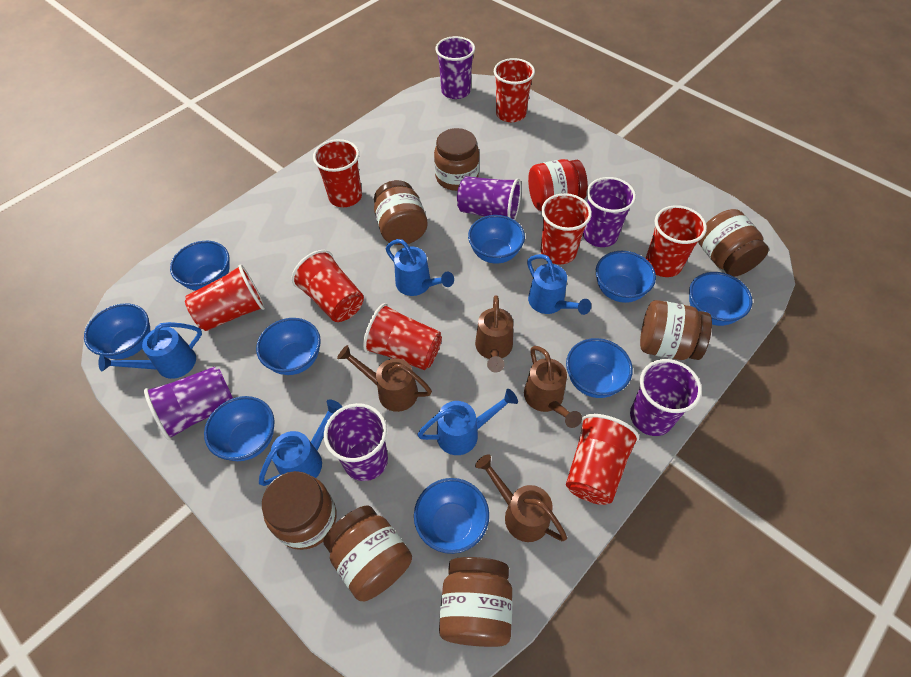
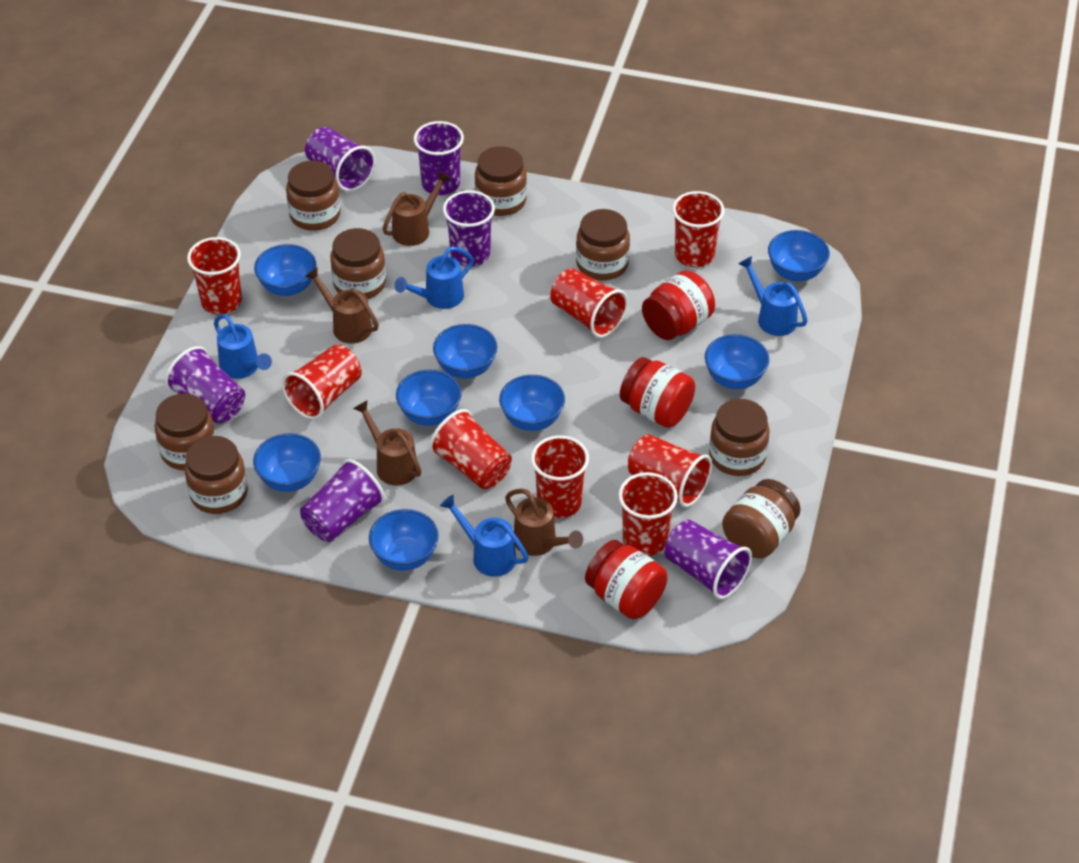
blue bowl: [84,303,150,359] [170,241,230,291] [204,396,275,461] [256,318,321,375] [414,478,489,554] [468,215,525,264] [566,338,633,398] [596,251,656,303] [689,272,753,326] = 9 -> [253,433,321,492] [254,244,316,296] [369,509,439,571] [396,370,461,426] [433,324,497,378] [499,375,565,431] [705,334,769,389] [768,230,830,281] = 8
blue watering can: [99,322,202,379] [259,399,342,486] [386,239,454,296] [417,389,518,455] [527,254,591,315] = 5 -> [214,314,272,379] [395,247,474,309] [440,495,528,577] [738,256,808,336] = 4
brown jar: [262,471,337,550] [323,505,412,601] [374,180,428,245] [434,128,479,191] [439,557,512,647] [640,300,712,360] [698,209,769,277] = 7 -> [154,393,216,470] [184,436,248,514] [286,160,341,231] [330,228,386,299] [475,146,527,216] [576,209,630,281] [709,399,770,476] [722,479,801,558] = 8
red jar: [528,159,588,211] = 1 -> [585,540,668,619] [620,357,695,428] [642,270,715,340] = 3

